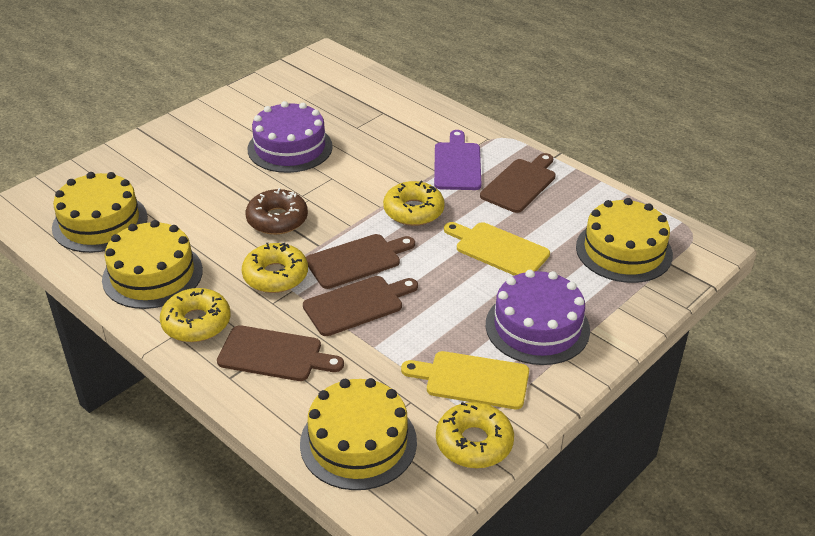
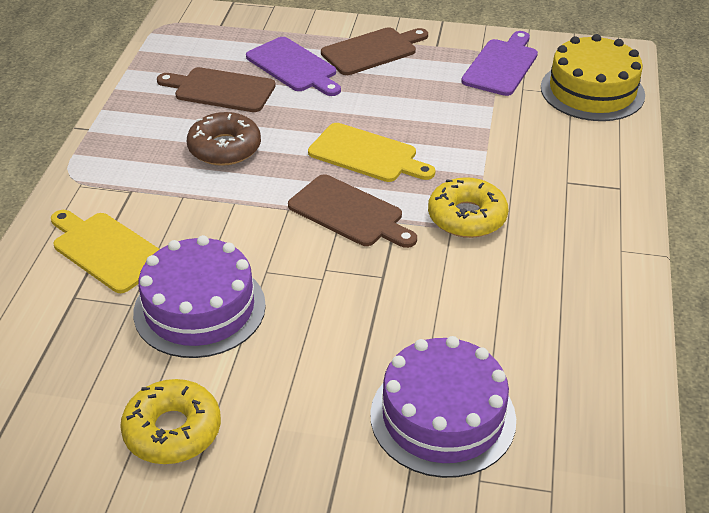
brown cutting board: [217,325,344,381] [303,276,418,336] [306,234,415,289] [480,153,556,213] = 4 -> [157,67,276,112] [288,174,417,248] [321,27,428,75] = 3
purple cutting board: [434,130,481,190] = 1 -> [246,37,341,96] [461,31,538,96] = 2
yellow cake: [52,172,148,253] [102,220,203,309] [300,378,417,490] [576,198,673,283] = 4 -> [541,34,645,121] = 1
yellow donut: [160,288,231,342] [242,243,308,293] [383,181,445,226] [436,402,514,468] = 4 -> [120,379,221,464] [428,177,508,238] = 2

